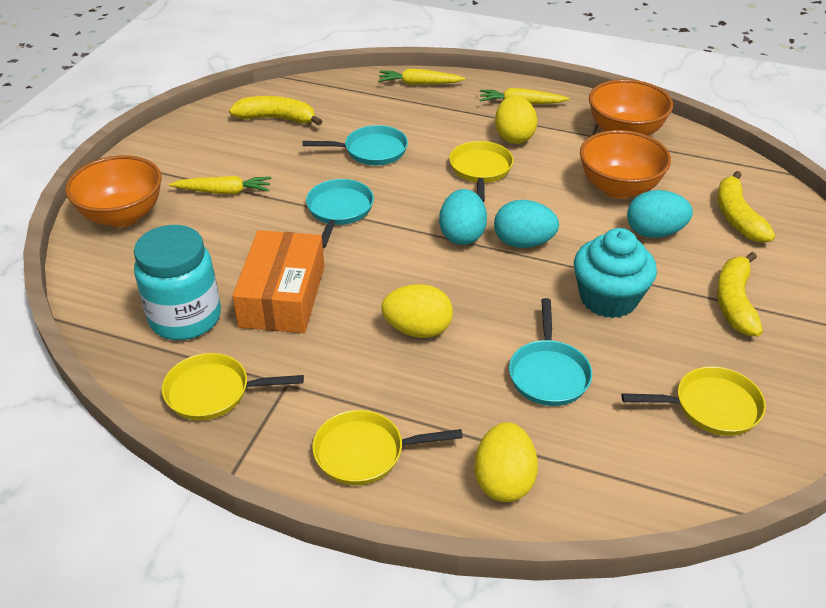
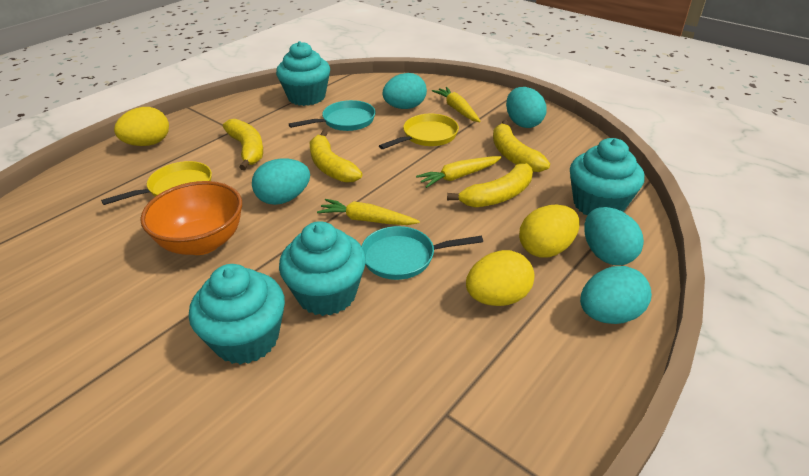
orange bowl: [65,155,162,227] [580,130,671,199] [589,79,673,136] = 3 -> [140,181,242,255] = 1
orange box: [232,230,325,333] = 1 -> none = 0
turquoise cupcake: [574,228,657,318] = 1 -> [189,264,285,365] [276,41,330,106] [279,221,366,316] [570,138,645,215] = 4
turquoise egg: [439,189,487,245] [494,200,559,248] [627,190,693,238] = 3 -> [252,158,310,205] [383,73,427,109] [506,87,547,128] [580,266,652,324] [584,207,644,265] = 5
turquoise jar: [134,225,221,340] = 1 -> none = 0
turquoise pan: [302,125,408,165] [306,179,374,248] [509,298,592,406] = 3 -> [289,100,376,131] [361,226,483,280] = 2
yellow banana: [229,96,322,126] [717,171,775,243] [717,252,763,336] = 3 -> [223,119,263,170] [310,130,362,183] [447,163,533,208] [493,120,550,172] = 4
yellow pan: [162,353,304,420] [312,410,463,485] [449,141,514,203] [621,366,766,436] = 4 -> [101,161,212,205] [379,114,459,149] = 2

